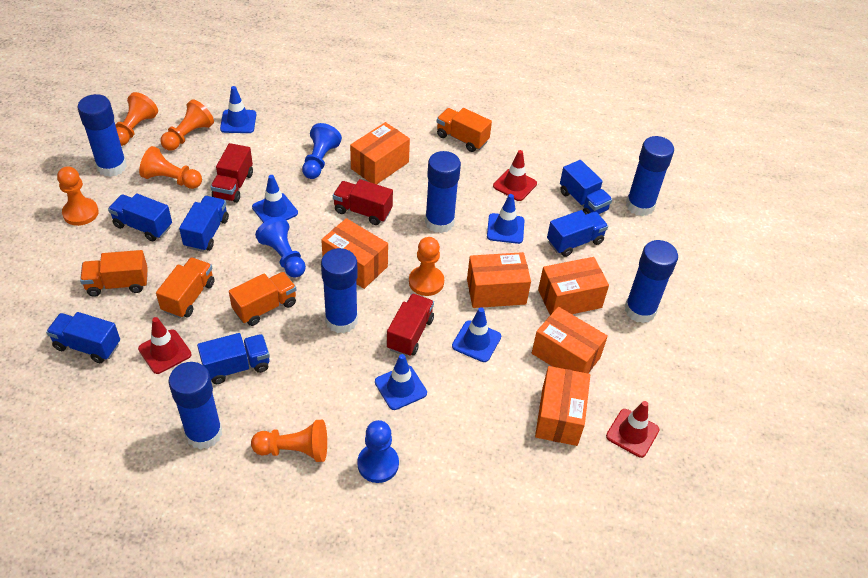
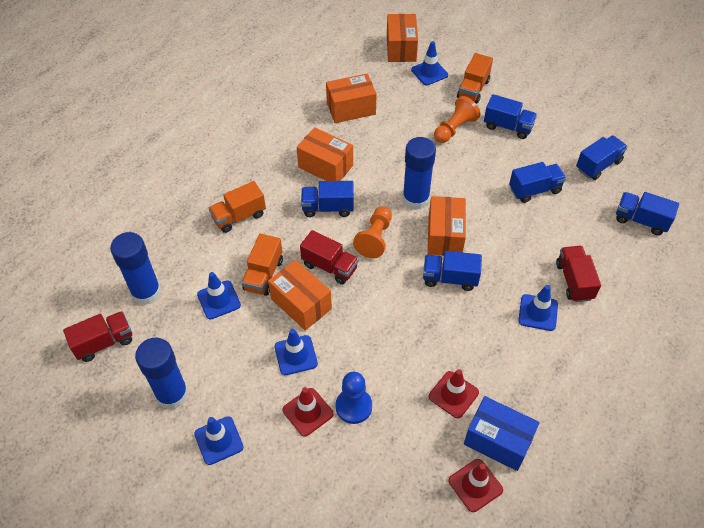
blue box: none = 0 -> [464,396,540,471] = 1
blue glue stick: [78,94,127,177] [169,362,222,450] [321,248,358,333] [425,151,461,233] [625,240,678,323] [626,136,674,216] = 6 -> [110,232,161,305] [135,338,188,410] [402,137,436,210] = 3
blue pawn: [255,217,306,278] [302,123,342,179] [357,420,399,483] = 3 -> [336,372,372,424] = 1
orange box: [321,218,388,289] [350,122,410,184] [467,252,531,308] [532,307,608,373] [535,366,590,446] [538,257,609,315] = 6 -> [268,260,332,331] [297,127,353,181] [326,74,377,123] [387,14,418,62] [427,196,466,256] = 5
orange pawn: [57,166,99,226] [115,92,158,146] [139,146,202,189] [160,99,214,151] [251,420,327,462] [409,237,444,296] = 6 -> [353,206,392,258] [434,96,481,143] = 2
orange truck: [80,250,148,297] [156,257,215,318] [229,272,297,326] [437,108,492,152] = 4 -> [209,181,266,233] [241,234,283,296] [457,53,493,104] = 3

